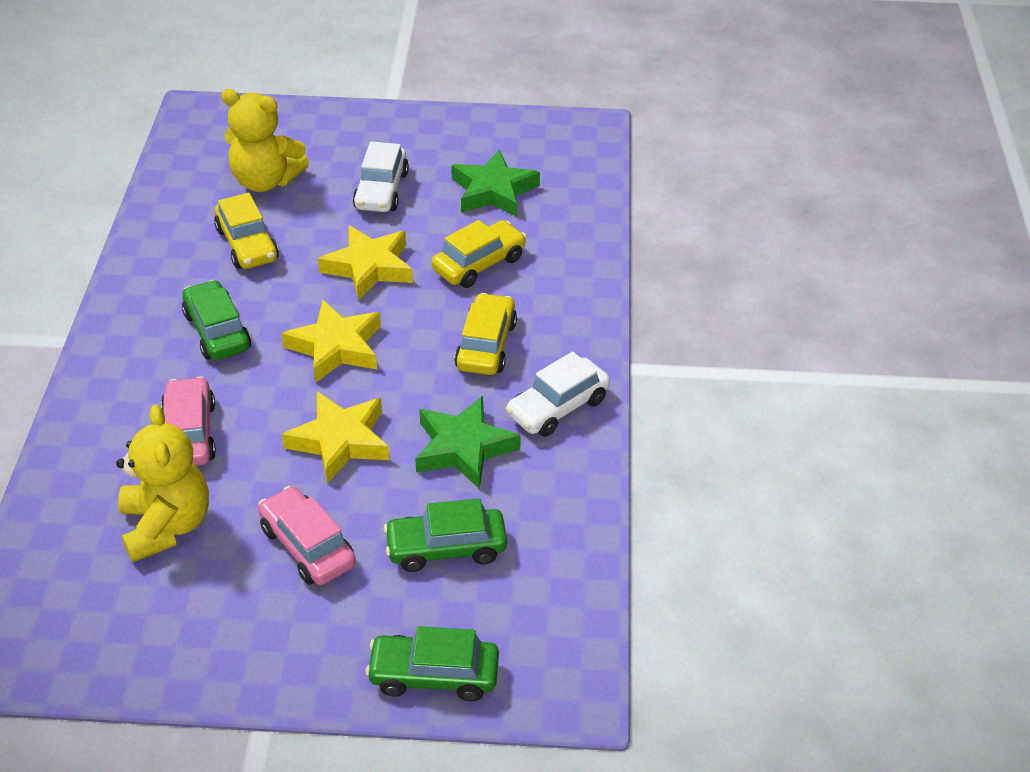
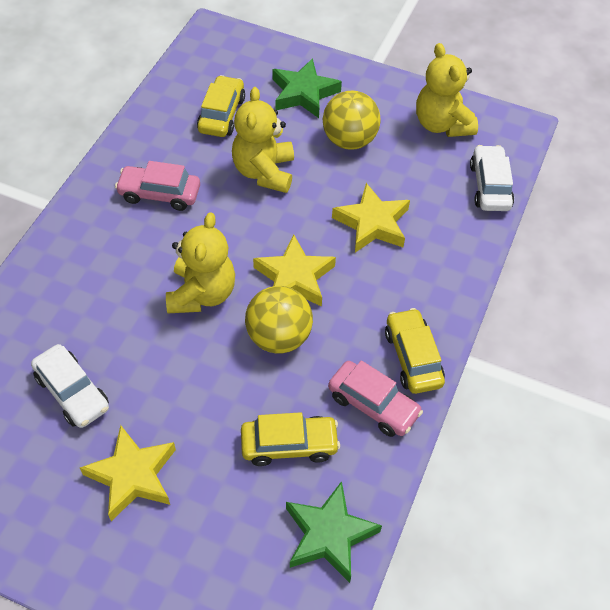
green car: [182,280,251,360] [366,626,499,702] [384,498,507,572] = 3 -> none = 0
yellow ball: none = 0 -> [245,286,313,353] [323,90,381,150] = 2
yellow teddy bear: [116,405,209,562] [221,89,309,192] = 2 -> [166,212,235,313] [232,87,294,193] [416,43,478,137] = 3

